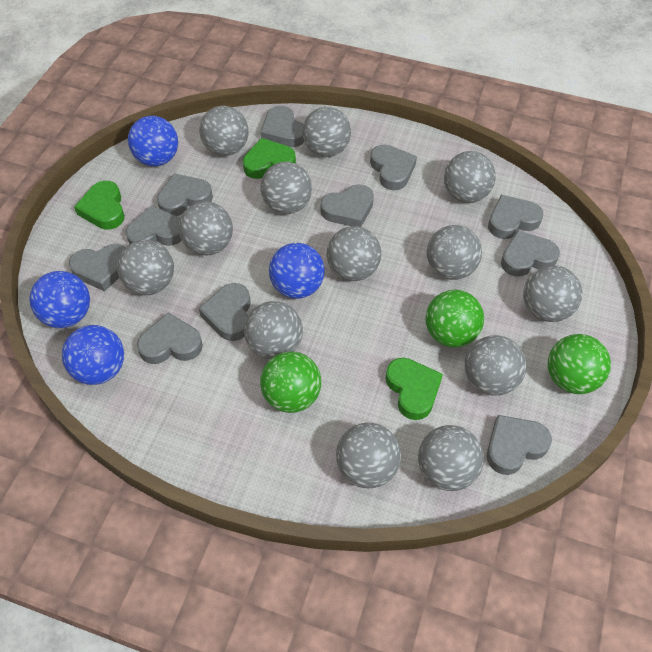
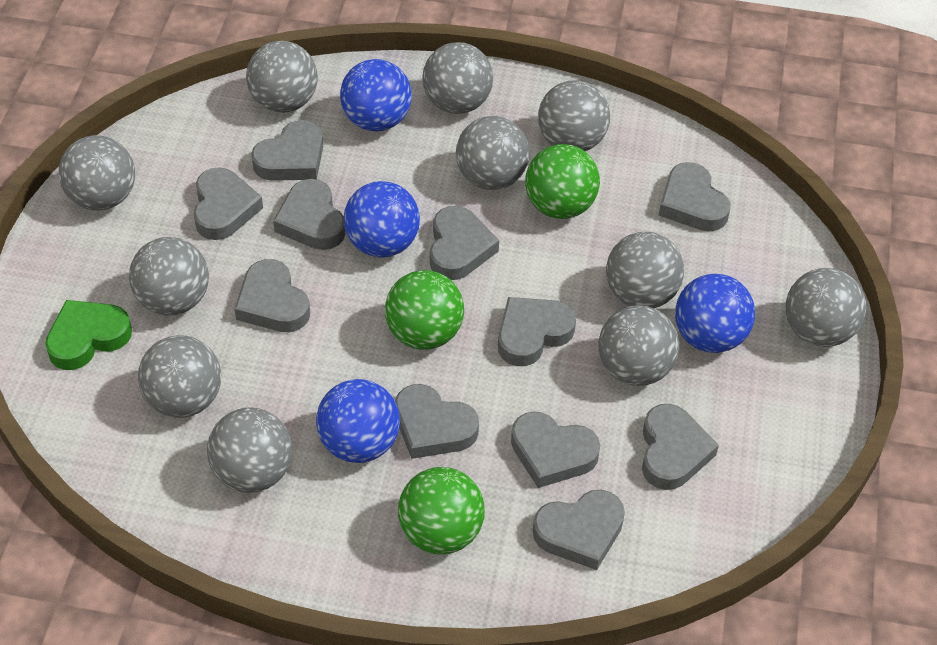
green heart: [74,181,125,230] [243,138,296,179] [386,358,443,420] = 3 -> [45,300,132,370] = 1
grey ball: [117,240,174,295] [178,201,233,256] [199,106,248,156] [244,301,303,360] [260,162,312,214] [302,107,351,157] [326,226,381,281] [336,423,401,488] [418,425,484,491] [427,225,482,280] [444,151,496,203] [465,335,526,396] [523,265,582,322] = 13 -> [59,135,135,210] [129,237,209,315] [138,335,221,418] [207,407,293,493] [246,41,318,113] [423,42,493,114] [456,116,529,190] [538,80,610,151] [598,305,679,386] [606,232,684,308] [786,268,866,347] = 11

